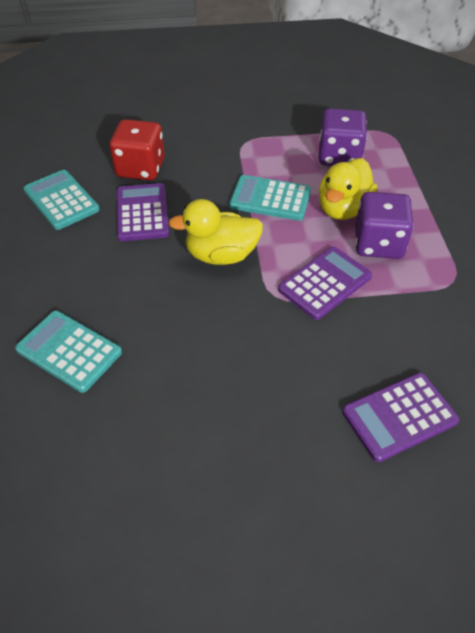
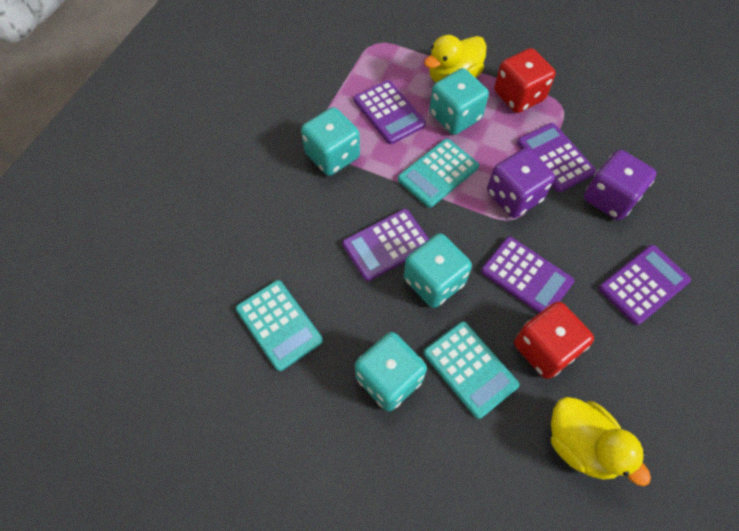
purple calculator: [117,183,169,241] [278,247,372,320] [342,373,460,462] = 3 -> [342,209,429,281] [354,80,426,144] [481,237,574,313] [517,123,596,192] [599,245,691,325] = 5
red dice: [110,119,165,180] = 1 -> [494,48,556,113] [514,301,594,379] = 2
turquoise dice: none = 0 -> [301,107,360,176] [355,332,427,411] [404,233,472,308] [429,68,489,135] = 4

